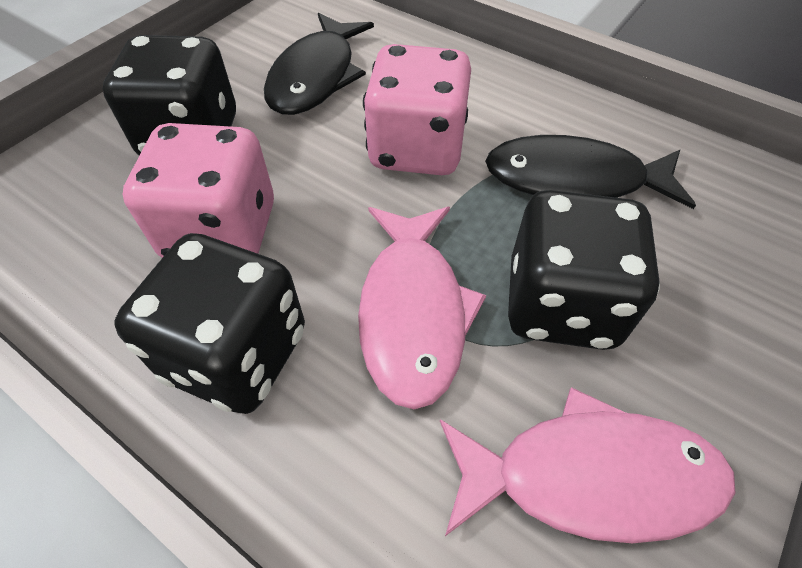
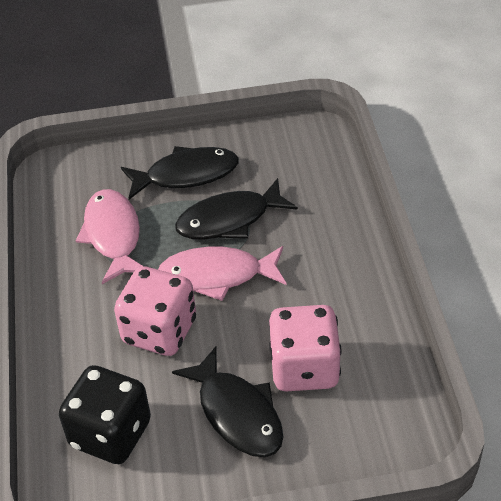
black dice: [103,35,236,155] [114,233,305,414] [508,190,660,350] = 3 -> [59,365,151,464] = 1
black fish: [264,13,374,115] [485,135,696,209] = 2 -> [121,146,239,199] [172,346,284,457] [175,178,298,240] = 3

